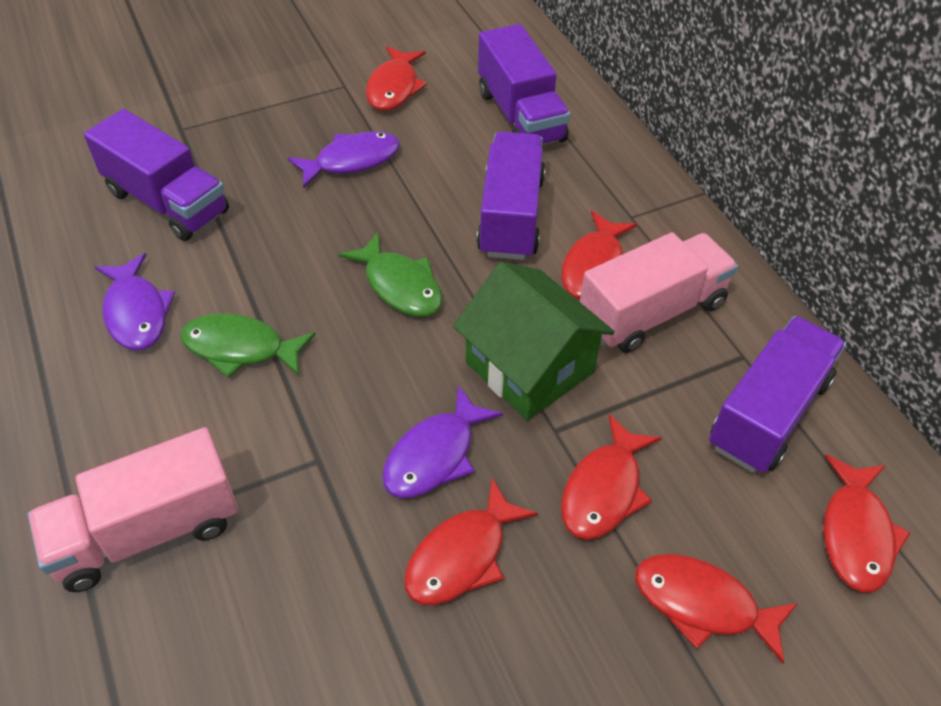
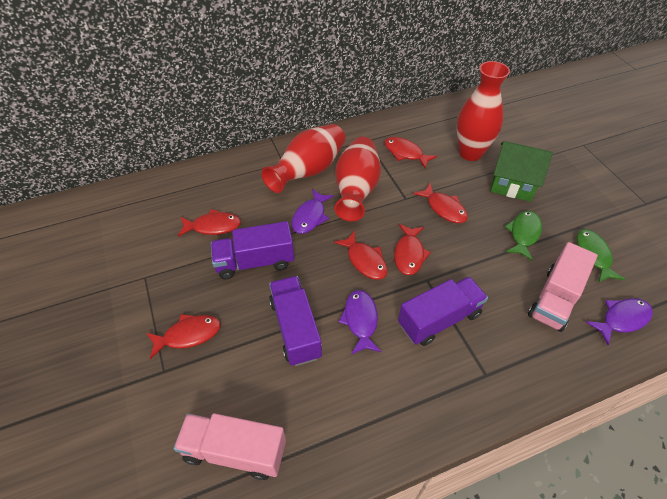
purple truck: [84,109,229,241] [477,132,545,260] [478,24,570,145] [709,316,846,473] = 4 -> [211,221,294,279] [269,276,322,366] [398,277,488,346] = 3
red vase: none = 0 -> [262,124,345,193] [334,137,381,221] [457,61,510,161] = 3

